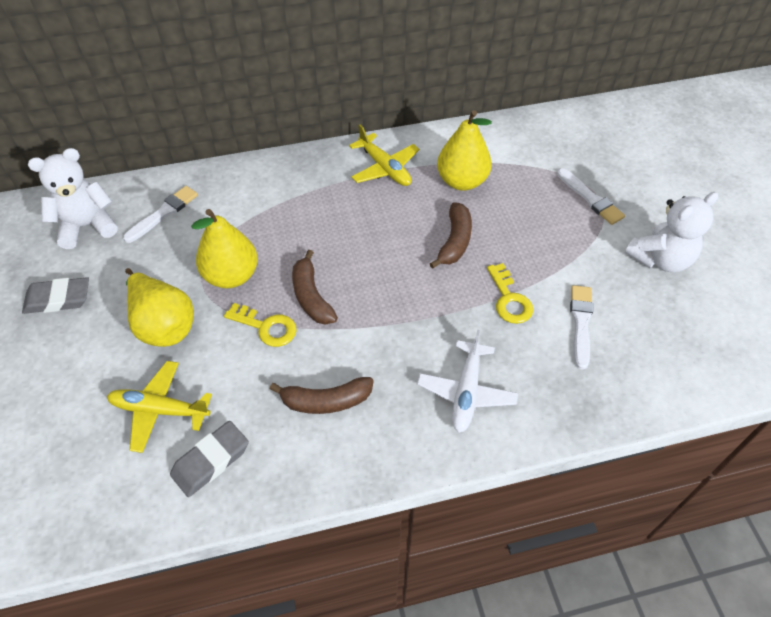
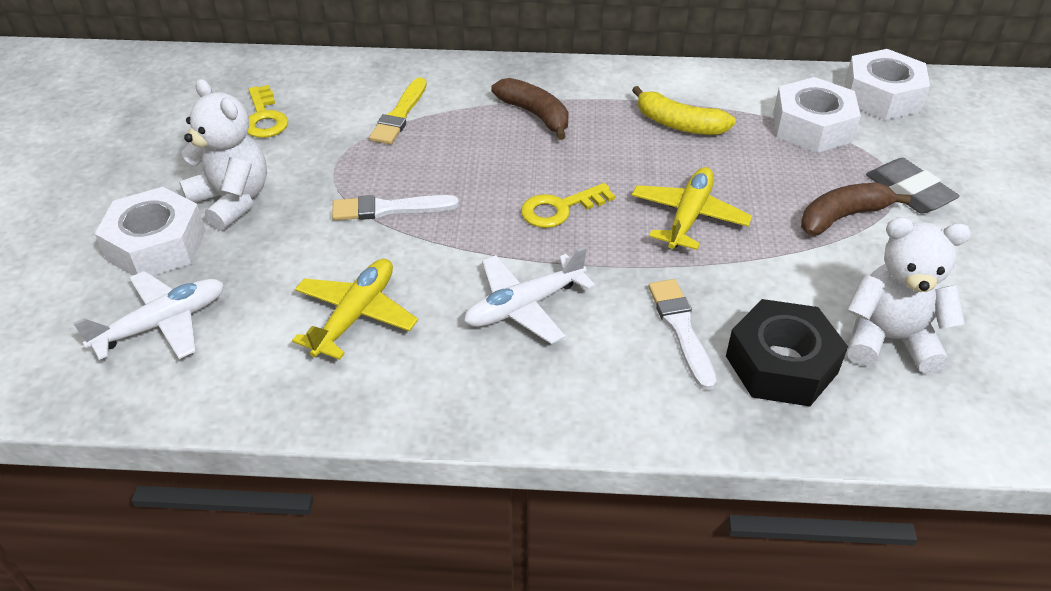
black nut: none = 0 -> [726,299,848,406] = 1
brown banana: [270,377,374,414] [292,250,338,325] [430,202,472,269] = 3 -> [491,78,569,140] [801,183,911,236] = 2
grey eraser: [22,277,89,314] [170,421,249,497] = 2 -> [866,158,960,214] = 1
white brush: [123,186,198,243] [557,168,625,225] [570,285,593,370] = 3 -> [332,195,459,220] [649,279,717,390] = 2
white nut: none = 0 -> [95,187,206,276] [773,77,861,153] [845,49,930,120] = 3
white plane: [417,330,518,433] = 1 -> [73,271,224,360] [464,247,595,344] = 2
yellow banana: none = 0 -> [632,86,736,135] = 1
yellow brush: none = 0 -> [369,77,427,144] = 1
yellow pear: [125,268,194,347] [191,209,258,288] [437,110,492,191] = 3 -> none = 0

